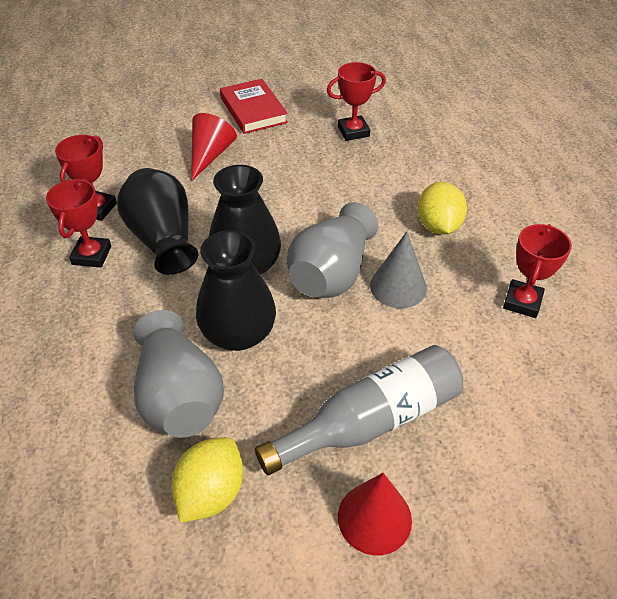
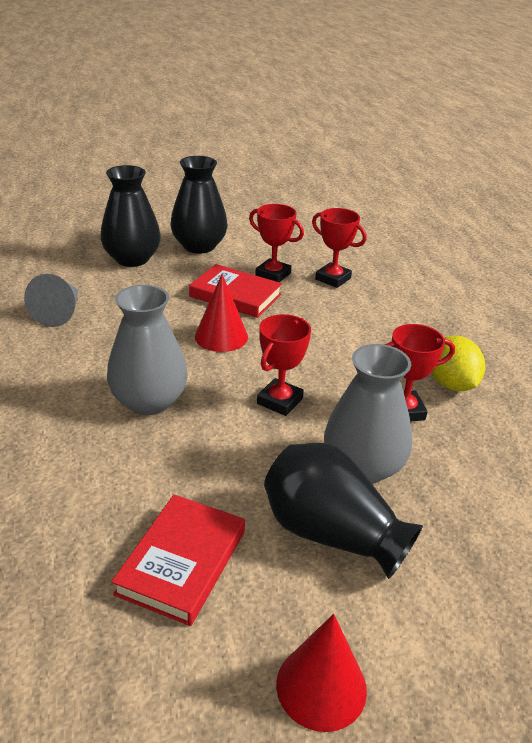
grey bottle: [255,345,463,475] = 1 -> none = 0
red book: [220,79,288,134] = 1 -> [111,495,245,626] [189,264,282,318] = 2
yellow lemon: [171,437,243,523] [417,182,467,235] = 2 -> [431,336,485,391] = 1

